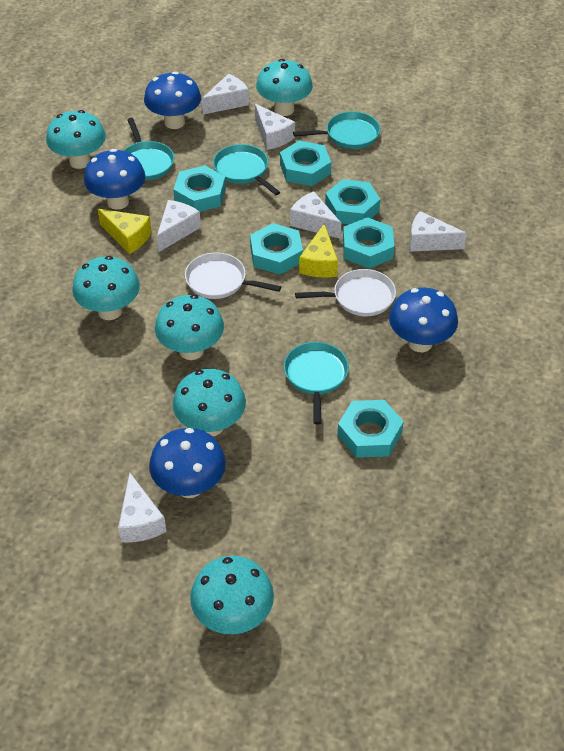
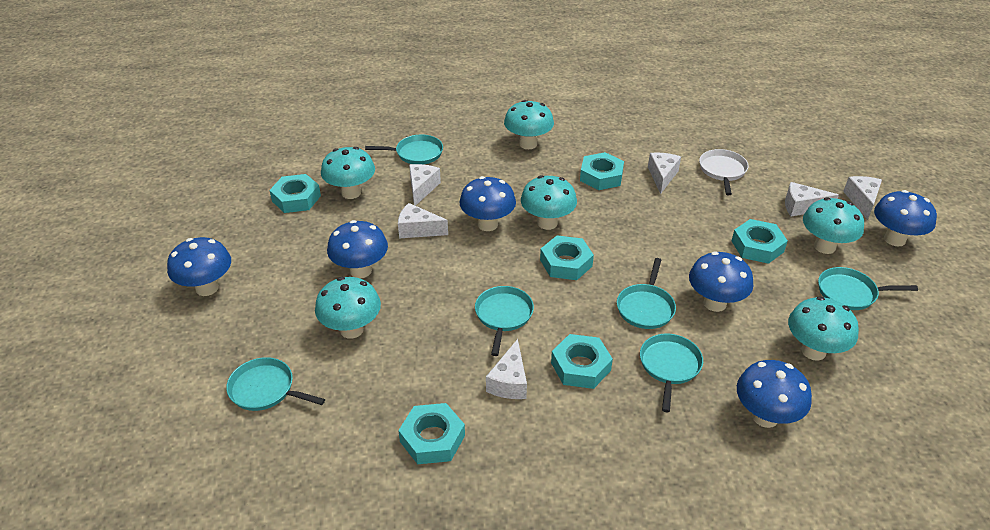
blue mushroom: [84,149,145,209] [144,71,201,129] [149,428,226,498] [389,287,458,352] = 4 -> [167,237,231,296] [327,220,388,278] [459,176,516,231] [689,251,753,312] [737,360,812,428] [874,190,937,247] = 6
turquoise pan: [123,118,174,180] [213,144,280,195] [284,342,349,425] [293,111,380,149] = 4 -> [226,357,325,411] [365,135,443,165] [475,286,534,356] [617,258,676,329] [640,334,703,412] [818,267,918,310] = 6
white pan: [185,252,281,299] [295,269,396,316] = 2 -> [699,149,749,195] = 1
yellow cheese: [98,209,152,254] [299,224,338,277] = 2 -> none = 0

